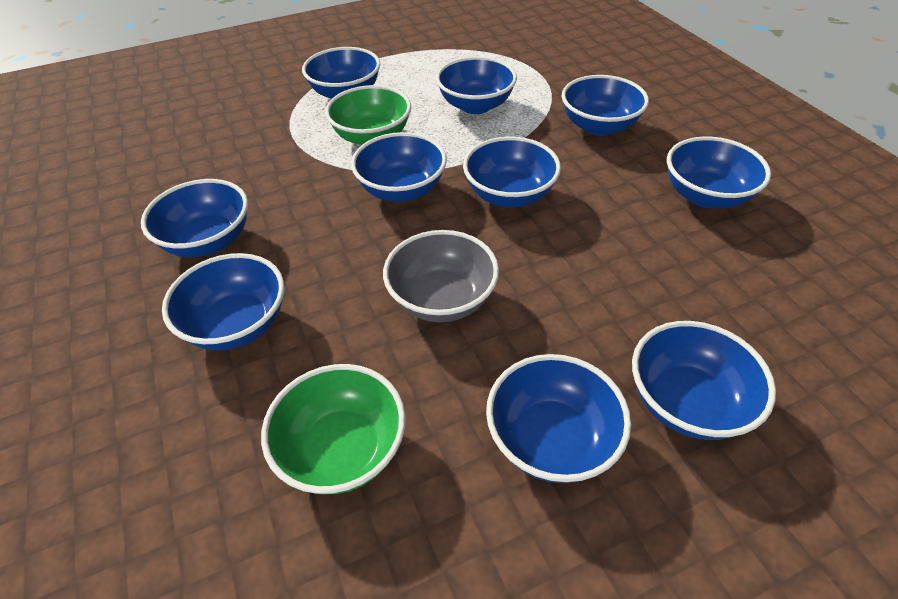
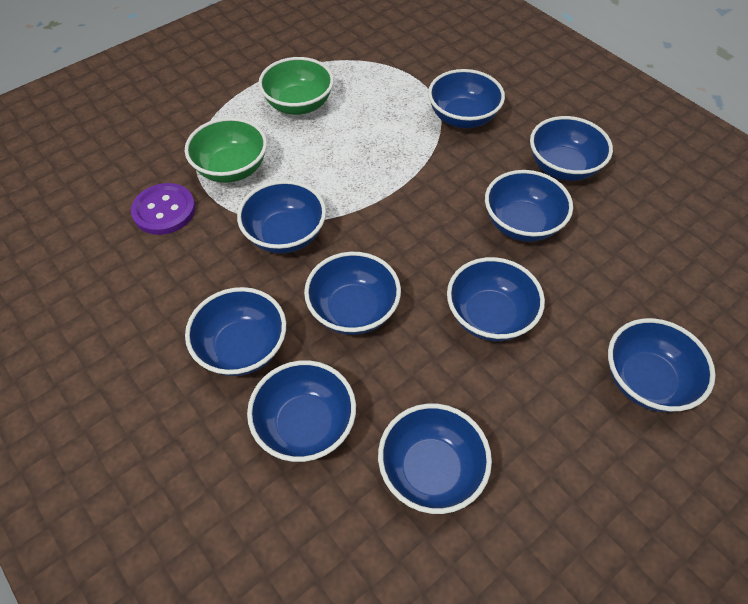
grey bowl: [383,230,499,322] = 1 -> none = 0
purple button: none = 0 -> [131,183,196,235] = 1

